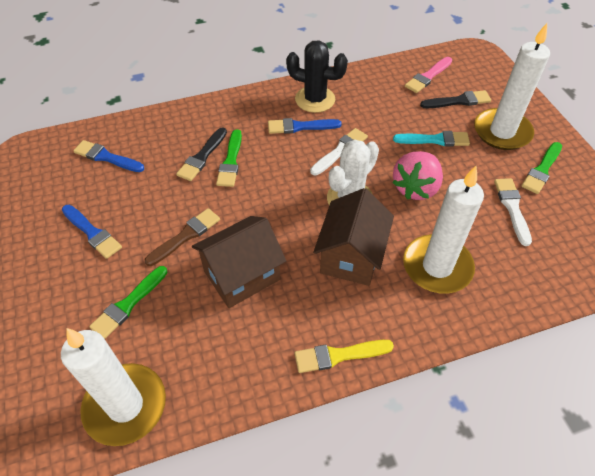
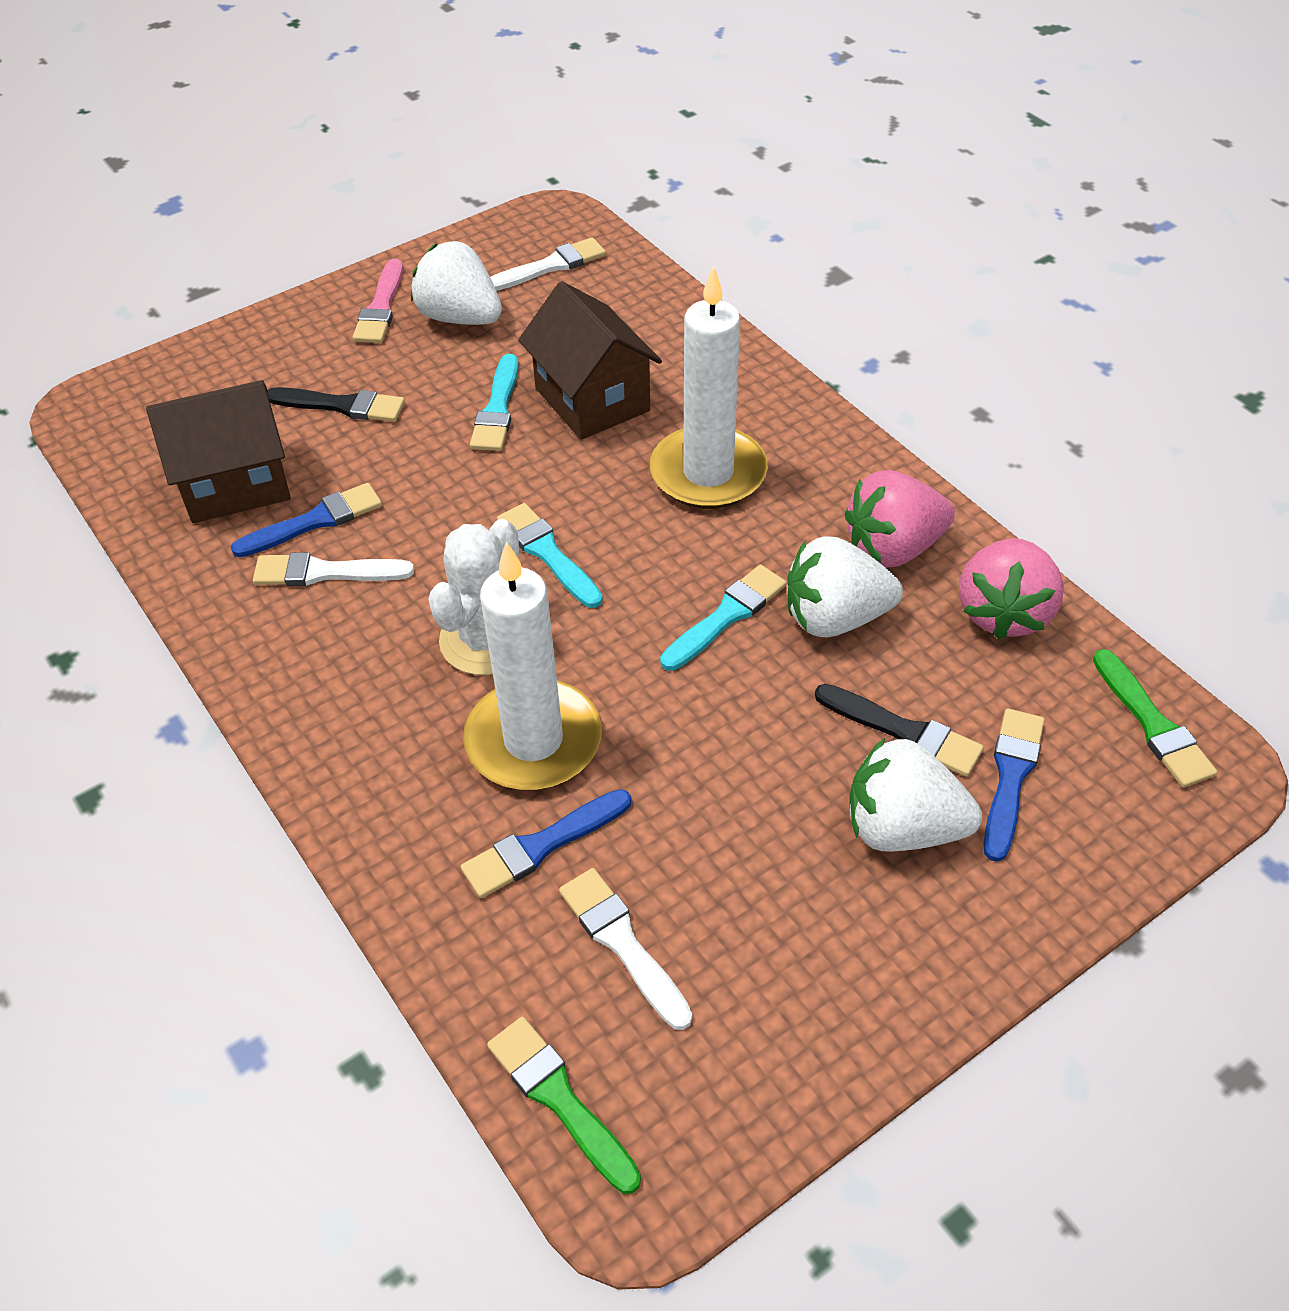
black cactus: [286,40,348,113] = 1 -> none = 0
brown brush: [145,208,220,266] = 1 -> none = 0
green brush: [89,266,167,339] [216,129,242,187] [521,142,562,194] = 3 -> [487,1017,641,1194] [1093,649,1217,788] = 2
pink strawberry: [392,151,443,200] = 1 -> [845,470,955,568] [959,538,1064,639] = 2
turquoise brush: [393,131,470,146] = 1 -> [470,354,519,451] [497,503,603,608] [660,565,787,671] = 3
white brush: [310,128,368,175] [494,178,532,246] = 2 -> [253,552,414,586] [490,237,606,291] [559,868,692,1030] = 3
white candle: [61,328,166,446] [403,166,484,294] [474,23,550,150] = 3 -> [463,541,602,790] [650,265,768,509] = 2
white strawberry: none = 0 -> [411,241,502,325] [787,536,903,638] [849,738,982,852] = 3
yellow brush: [295,340,394,373] = 1 -> none = 0

